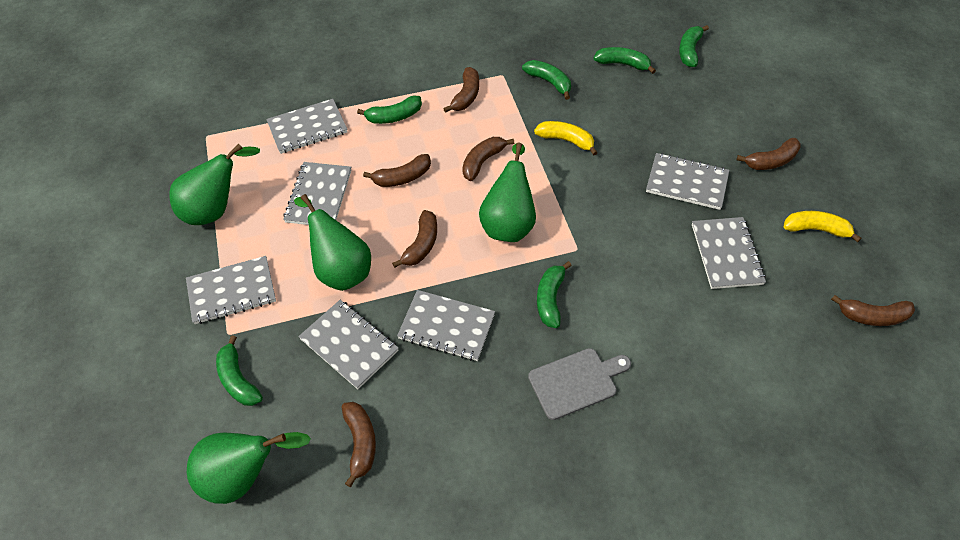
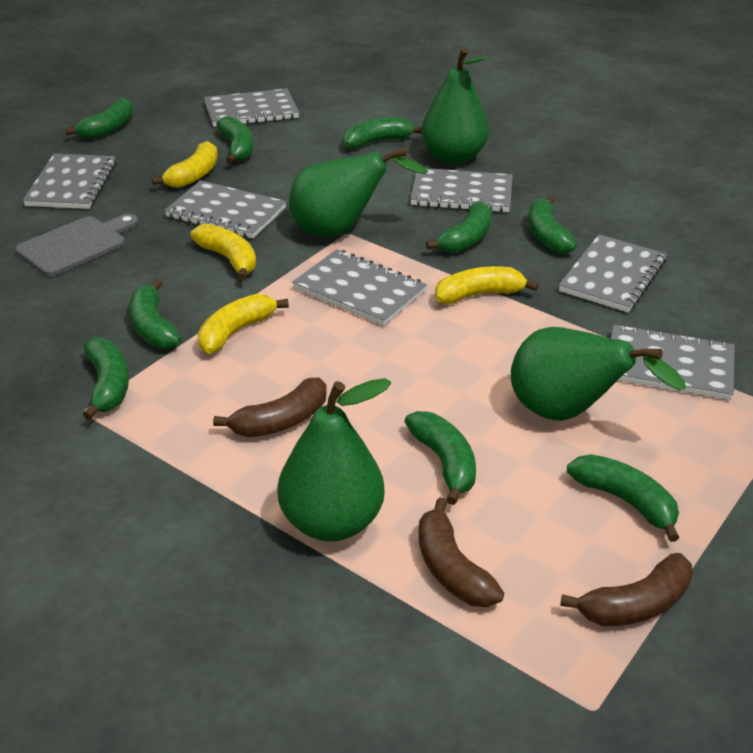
brown banana: [342,402,376,487] [363,154,431,187] [392,210,437,268] [443,67,479,113] [462,137,514,181] [737,138,801,170] [831,295,915,326] = 7 -> [213,378,327,437] [419,497,504,607] [560,553,693,626] = 3
green banana: [216,335,263,406] [357,96,422,124] [522,60,571,100] [537,261,572,328] [593,47,656,74] [679,25,709,67] = 6 -> [65,98,133,139] [83,337,129,420] [129,279,181,349] [216,116,253,164] [343,117,422,149] [404,411,476,505] [426,201,492,253] [529,196,577,254] [567,454,679,542] = 9
yellow banana: [534,121,598,155] [784,211,861,243] = 2 -> [152,141,218,188] [190,224,256,280] [198,294,289,354] [435,266,539,304] = 4

